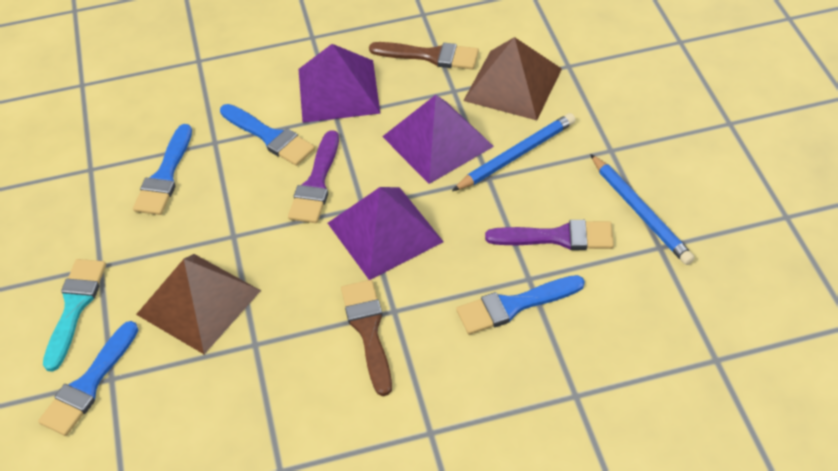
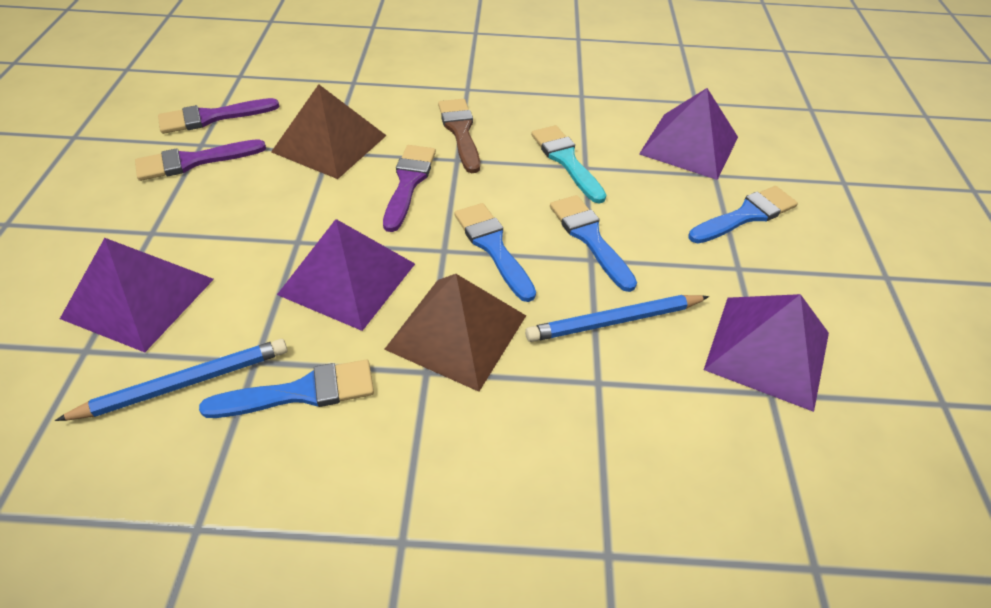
brown brush: [341,280,392,396] [369,42,479,69] = 2 -> [438,99,480,173] = 1
purple brush: [288,130,339,223] [485,220,614,250] = 2 -> [135,139,266,181] [158,98,280,134] [383,145,436,232] = 3
purple pyramid: [298,44,380,123] [328,187,444,280] [382,95,494,184] = 3 -> [60,238,214,352] [277,219,415,331] [639,88,738,180] [704,294,829,412] = 4

